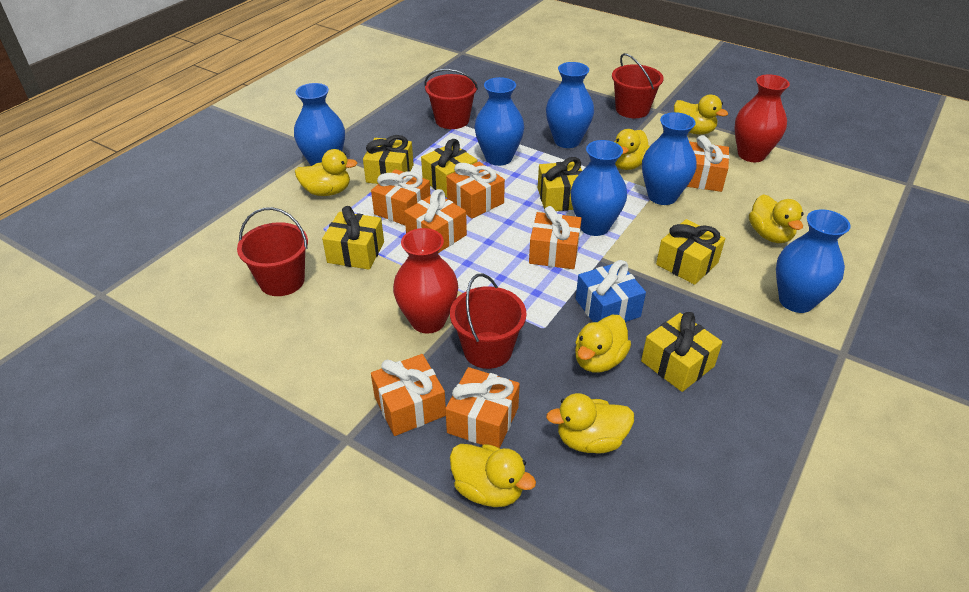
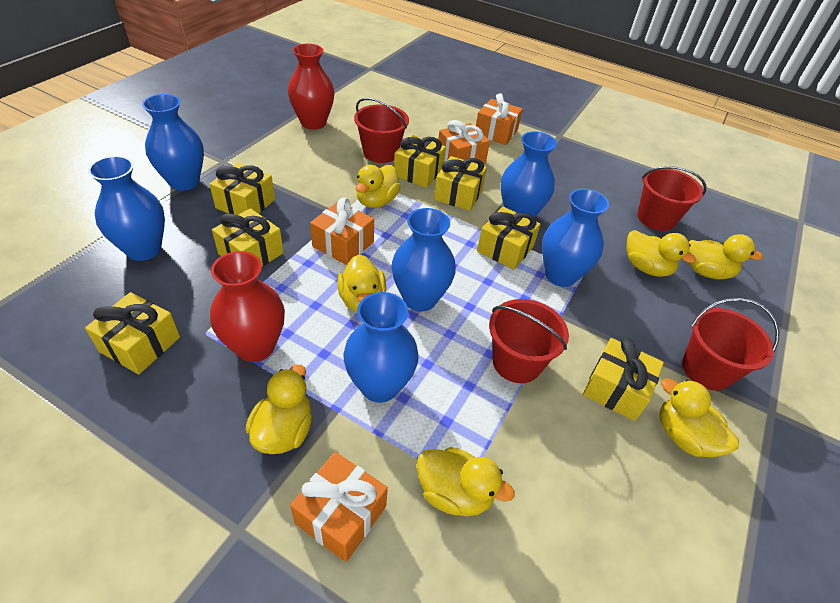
blue gift: [576,260,646,322] = 1 -> none = 0
orange gift: [371,169,430,225] [371,354,446,436] [404,189,467,253] [445,367,520,448] [446,162,505,219] [529,206,582,269] [687,135,730,192] = 7 -> [290,452,388,562] [310,197,374,265] [438,120,490,164] [476,93,523,145] = 4
yellow gift: [322,206,384,270] [363,135,414,184] [421,139,477,198] [538,157,582,211] [641,312,722,392] [656,219,725,285] = 6 -> [85,292,180,374] [209,163,275,215] [212,208,284,267] [394,135,446,188] [434,156,487,211] [477,206,541,270] [583,338,664,421] = 7

